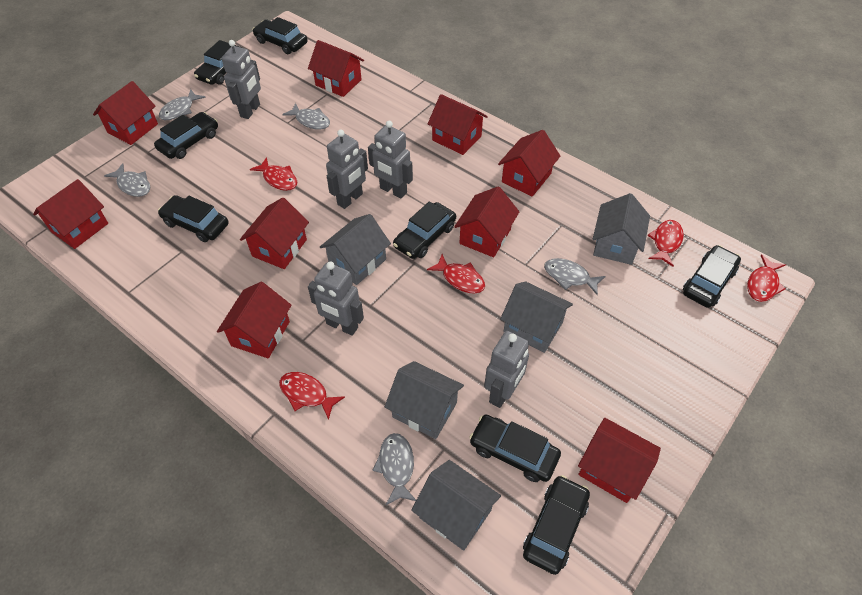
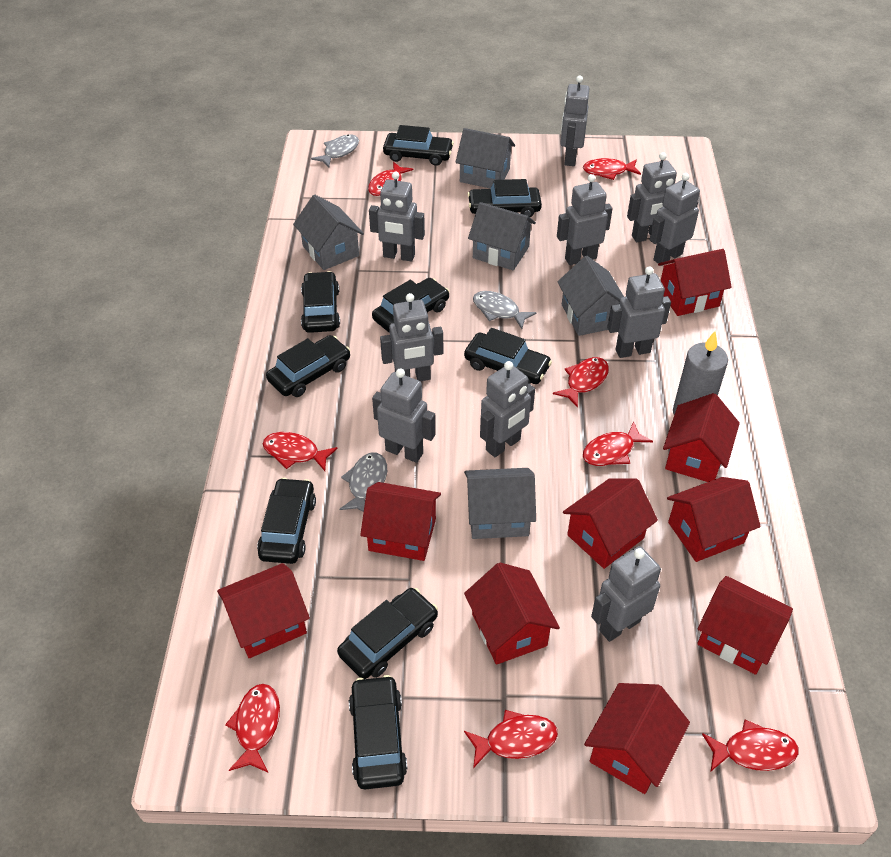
black car: [154,112,218,159] [158,195,229,242] [194,40,243,85] [253,17,308,54] [393,201,456,259] [469,415,561,482] [523,475,590,575] [683,245,741,308] = 8 -> [257,478,316,564] [266,335,350,397] [301,271,340,333] [337,588,438,679] [349,675,408,789] [372,278,449,333] [383,125,454,166] [464,328,552,384] [467,179,542,217] = 9
grey candle: none = 0 -> [673,331,728,415] = 1
grey fish: [104,163,150,197] [159,89,206,120] [282,103,330,130] [372,433,416,505] [544,258,606,295] = 5 -> [311,134,359,167] [339,453,387,512] [473,291,537,329] = 3
grey robot: [222,40,261,119] [308,262,364,336] [326,130,368,209] [368,121,413,199] [484,331,529,408] = 5 -> [369,171,425,262] [372,369,436,463] [380,293,443,381] [480,361,535,457] [557,174,613,265] [560,76,590,166] [591,546,661,642] [607,266,671,358] [627,152,677,242] [649,173,700,266] = 10
red fish: [250,157,297,191] [279,372,345,420] [427,254,485,294] [647,220,684,266] [747,254,786,302] = 5 -> [225,684,280,772] [263,432,338,471] [368,162,413,196] [464,710,558,768] [553,357,609,408] [583,158,641,180] [583,421,653,466] [702,720,799,772] = 8

